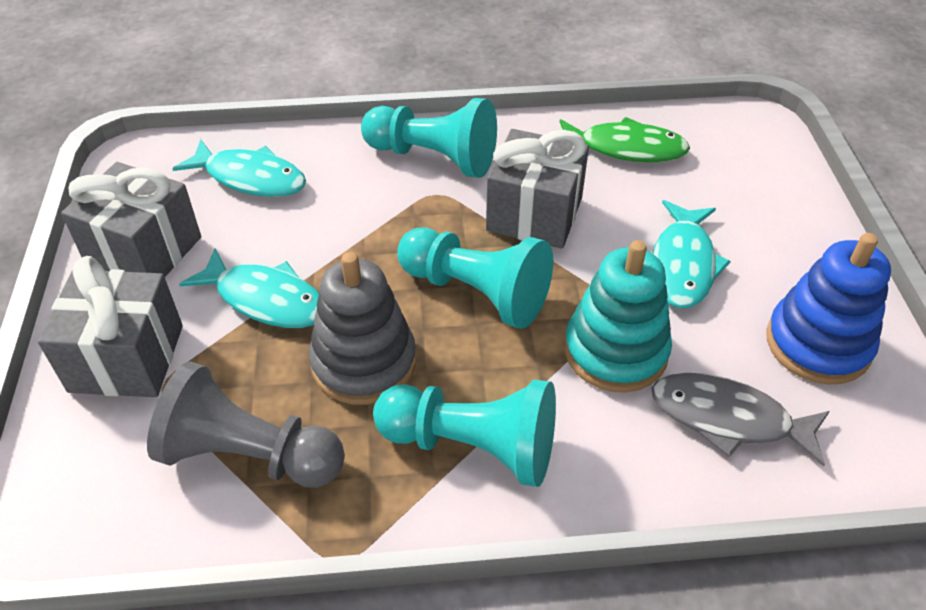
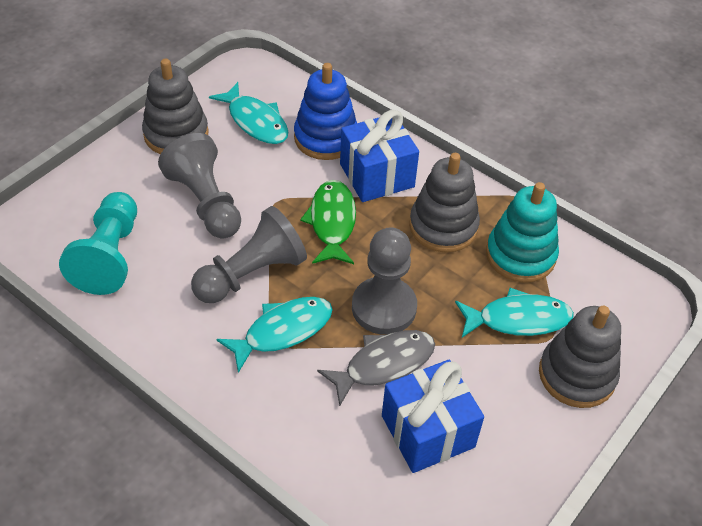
blue gift: none = 0 -> [340,110,419,202] [382,360,484,473] = 2
grey gift: [38,256,183,397] [61,162,201,277] [486,129,589,249] = 3 -> none = 0
grey pawn: [147,362,345,488] = 1 -> [158,133,241,239] [191,206,307,303] [352,227,417,335] = 3
grey stacking toy: [309,252,416,405] = 1 -> [142,59,209,154] [409,153,480,253] [539,306,621,408] = 3
turquoise pawn: [361,98,497,178] [373,380,556,487] [397,227,553,329] = 3 -> [59,192,137,295] = 1

